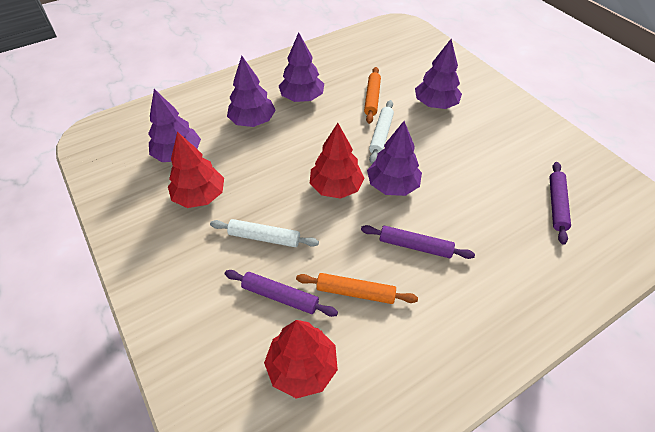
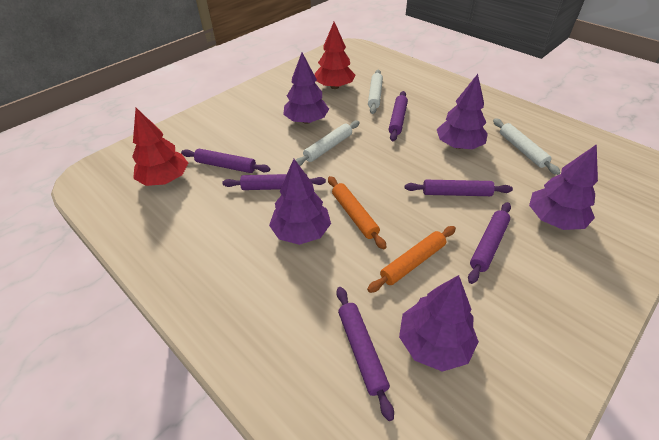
purple rolling pin: [225,270,338,317] [361,225,475,259] [549,162,571,245] = 3 -> [181,149,270,173] [222,174,326,190] [336,287,394,421] [389,91,408,141] [405,180,513,196] [468,202,511,284] = 6
red tree: [168,132,224,208] [264,320,338,399] [310,123,364,199] = 3 -> [132,108,188,186] [315,22,356,89] = 2
white rolling pin: [210,219,319,247] [369,100,394,164] = 2 -> [296,121,359,166] [368,70,383,114] [493,118,561,175] = 3

